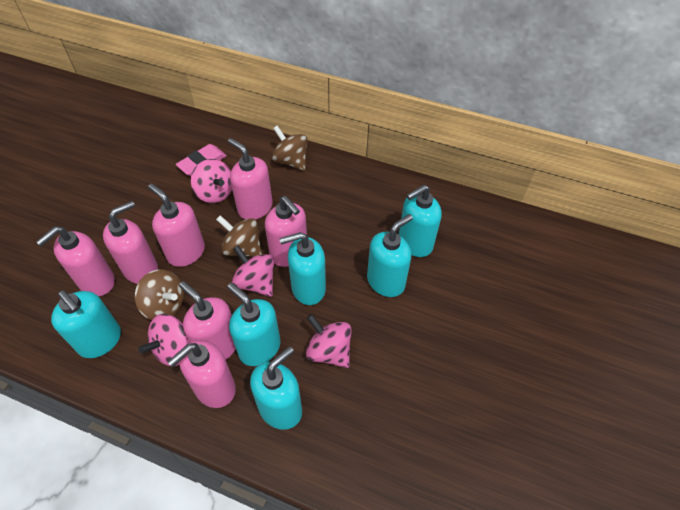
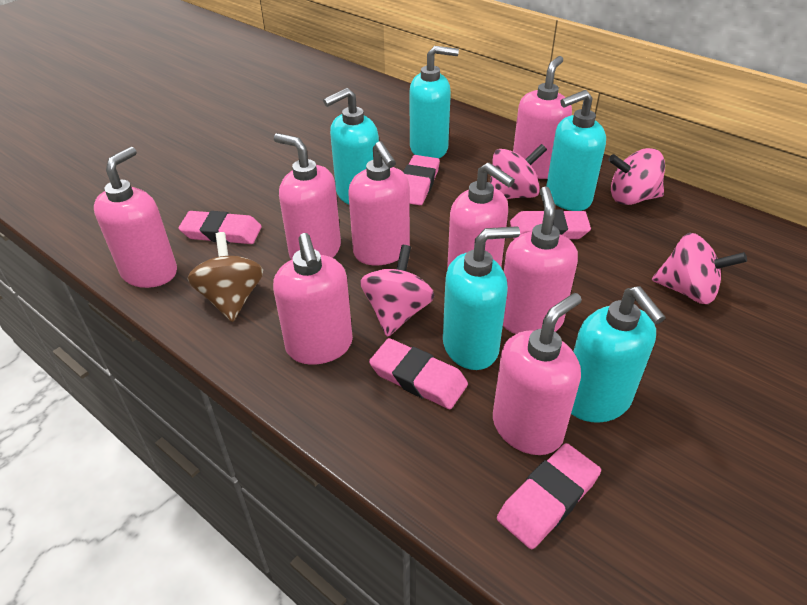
brown spinning top: [135,270,184,320] [216,215,262,257] [272,125,308,171] = 3 -> [187,232,263,322] = 1
pink eraser: [176,144,227,176] = 1 -> [178,211,262,244] [369,338,468,409] [403,155,440,205] [497,443,601,549] [510,209,591,239] = 5
pink soap dispenser: [36,226,115,296] [103,201,158,284] [148,183,205,267] [168,340,236,408] [179,281,236,360] [228,138,273,220] [265,196,307,267] = 7 -> [94,147,177,288] [273,233,353,365] [274,133,341,260] [348,141,410,265] [447,163,515,269] [493,293,582,455] [503,186,578,334] [513,56,572,179] = 8
turquoise soap dispenser: [51,290,121,358] [227,283,281,366] [250,346,302,430] [279,232,326,305] [367,214,413,297] [399,185,442,257] = 6 -> [323,88,379,204] [410,46,459,159] [443,226,520,370] [546,90,606,211] [571,286,666,423] = 5

